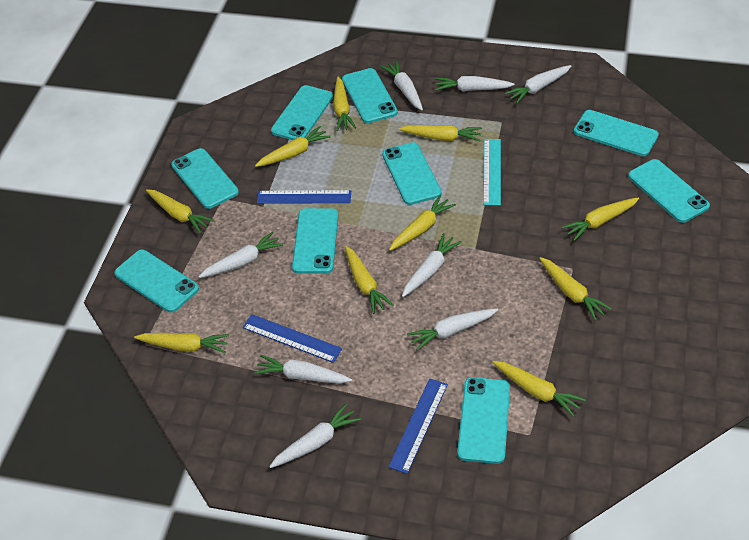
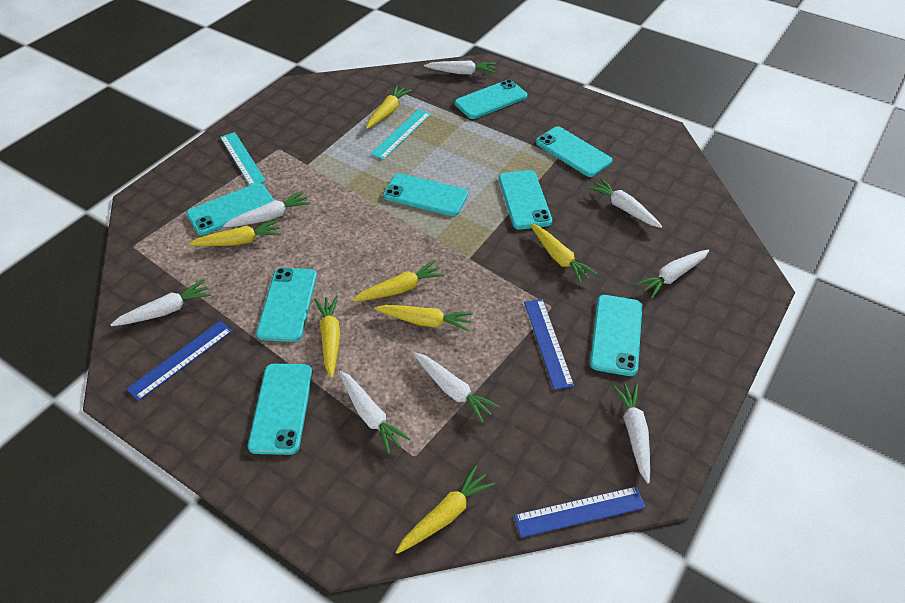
turquoise phone: [114,250,199,313] [171,148,239,209] [271,85,333,140] [292,208,338,274] [342,68,398,123] [382,142,442,205] [457,377,510,464] [574,110,659,156] [628,159,710,223] = 9 -> [186,183,274,235] [248,364,313,455] [256,268,317,342] [383,173,468,216] [455,79,527,119] [499,170,552,230] [536,126,613,177] [590,295,642,376] = 8
turquoise ruler: [483,139,501,205] = 1 -> [220,132,266,185] [371,109,431,160] = 2
yellow carrot: [134,333,230,353] [146,189,215,233] [255,126,331,167] [333,76,356,131] [345,246,394,314] [389,195,456,251] [399,125,482,141] [492,361,586,417] [539,257,612,321] [561,198,639,241] = 10 -> [188,220,281,246] [314,296,340,378] [352,260,445,301] [366,85,412,129] [374,305,473,332] [396,465,495,554] [530,223,598,284] = 7

